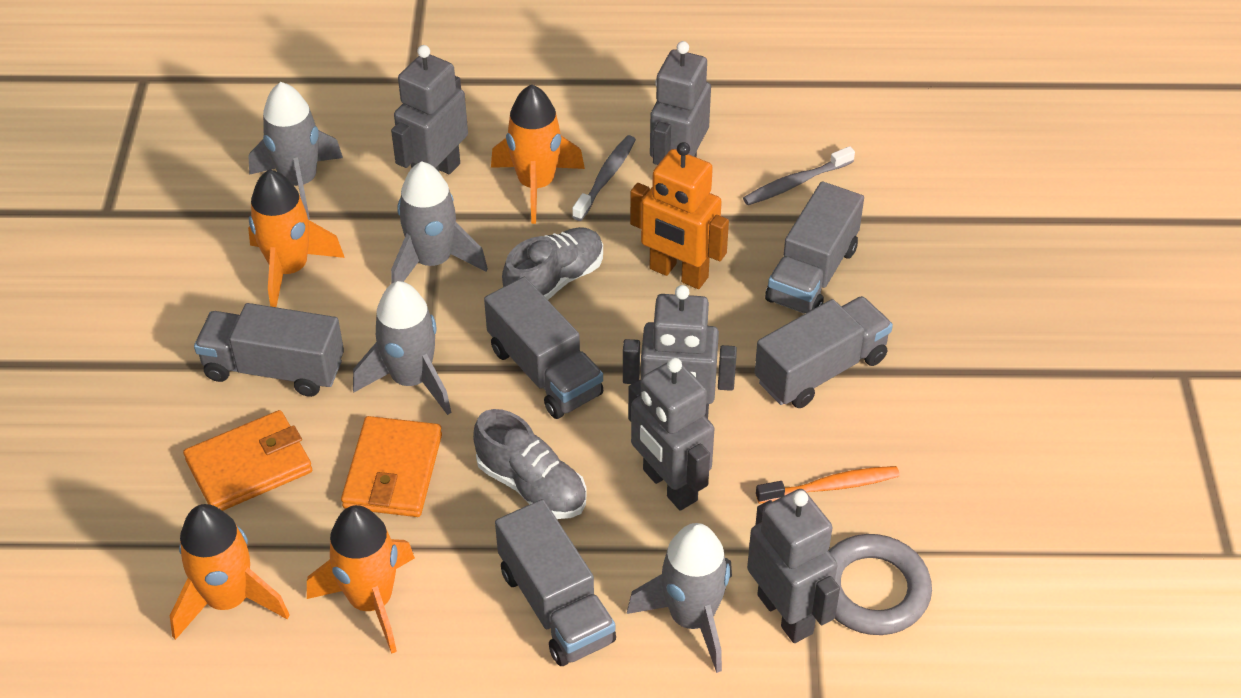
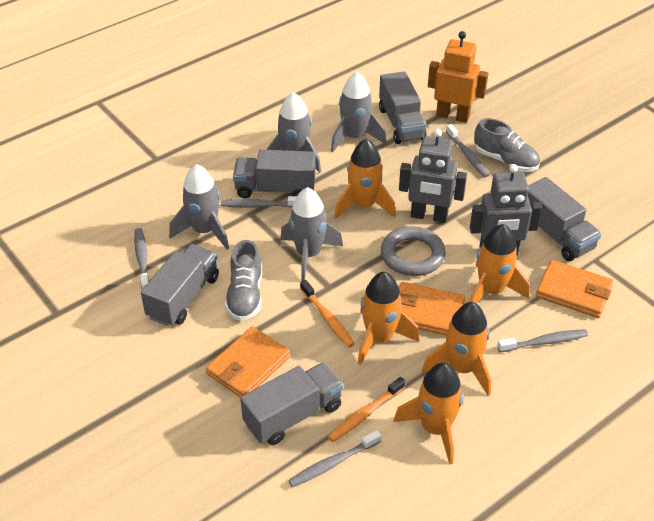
grey robot: [391,45,468,174] [623,285,737,419] [628,358,714,511] [650,41,711,165] [747,489,840,643] = 5 -> [399,129,467,223] [470,164,542,255] = 2
grey toothbrush: [572,135,636,221] [743,146,855,205] = 2 -> [134,228,149,289] [221,196,297,207] [288,430,381,487] [446,124,490,177] [497,329,588,352] = 5
orange rocket: [170,504,290,640] [248,170,345,307] [307,505,415,654] [491,84,585,224] = 4 -> [334,138,396,219] [357,272,419,365] [393,363,464,464] [422,302,491,396] [469,224,530,304] = 5
orange toothbrush: [756,466,900,504] = 1 -> [300,280,355,347] [328,377,406,442] = 2
orange wallet: [183,410,312,511] [341,416,442,517] = 2 -> [206,326,290,398] [399,282,465,336] [536,260,613,318] = 3

